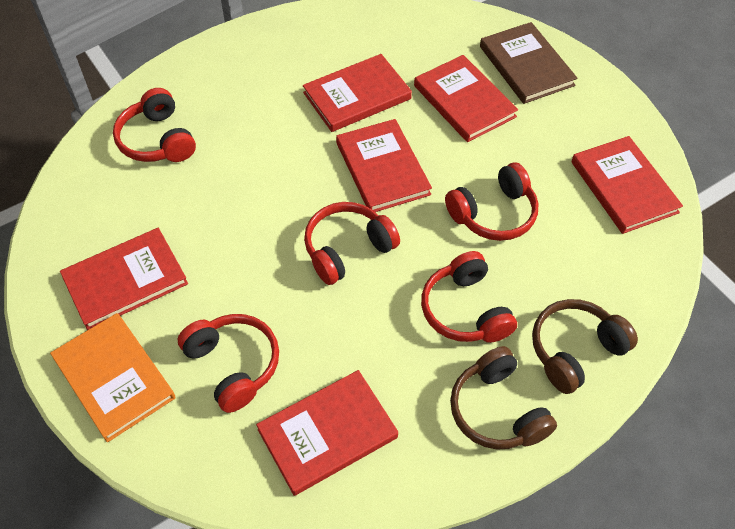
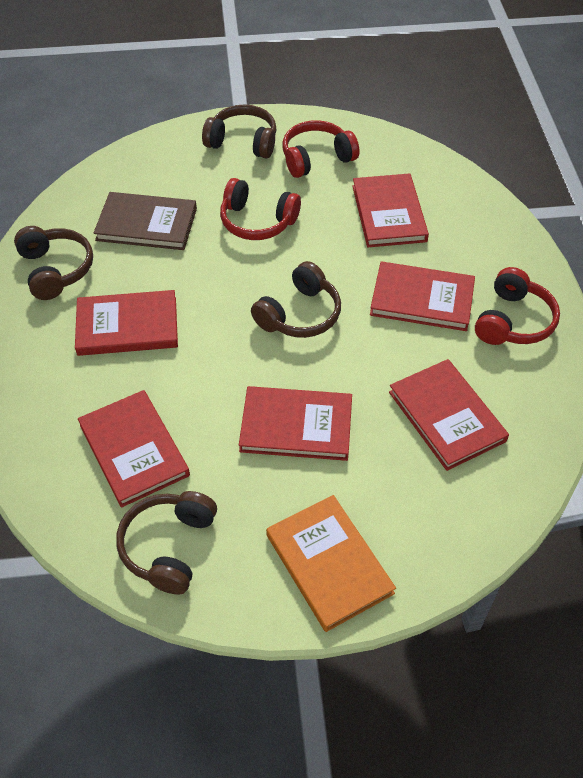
brown headphones: [450,346,557,450] [532,299,638,394] = 2 -> [14,226,93,300] [116,491,217,595] [202,104,276,158] [251,261,341,338] = 4
red headphones: [113,88,196,162] [177,314,279,413] [304,202,400,285] [421,251,517,343] [445,162,538,241] = 5 -> [220,178,301,240] [282,120,360,178] [475,267,560,345] = 3

